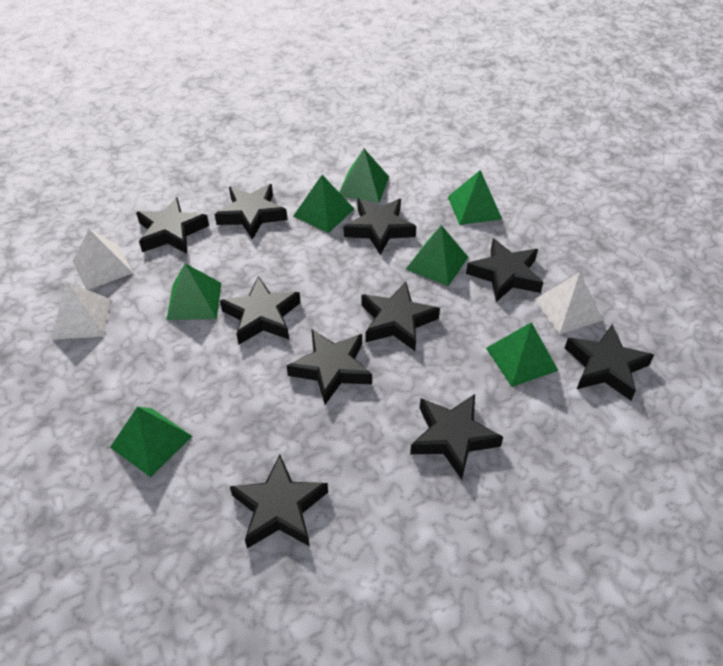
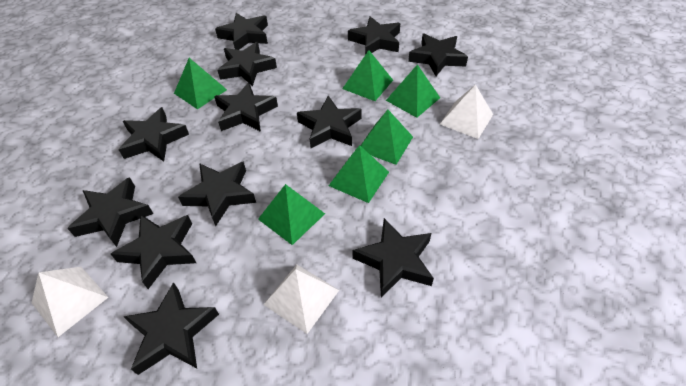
black star: [136,197,209,254] [215,184,287,240] [220,276,301,344] [230,455,328,548] [287,329,372,405] [344,199,416,255] [361,282,440,351] [410,394,503,480] [466,238,543,302] [565,324,654,401] = 10 -> [67,177,153,247] [111,215,196,289] [119,107,189,162] [123,282,219,375] [178,161,256,226] [214,82,278,132] [215,13,268,50] [218,42,277,86] [297,96,362,148] [348,16,400,55] [352,218,434,298] [408,33,468,76] = 12
green pyramid: [110,407,192,477] [166,263,221,320] [293,175,354,233] [339,149,389,203] [406,225,468,286] [448,170,502,225] [486,322,558,387] = 7 -> [174,58,227,109] [258,184,325,245] [329,145,389,203] [342,50,393,101] [360,110,413,165] [386,64,440,118] = 6

